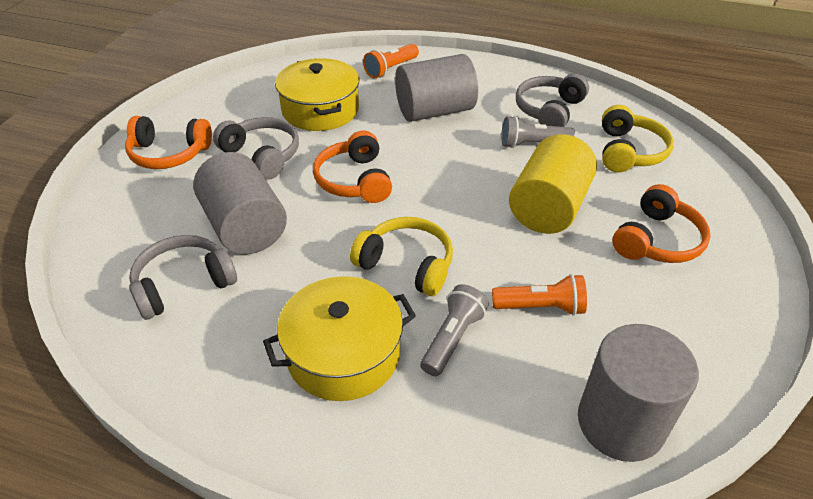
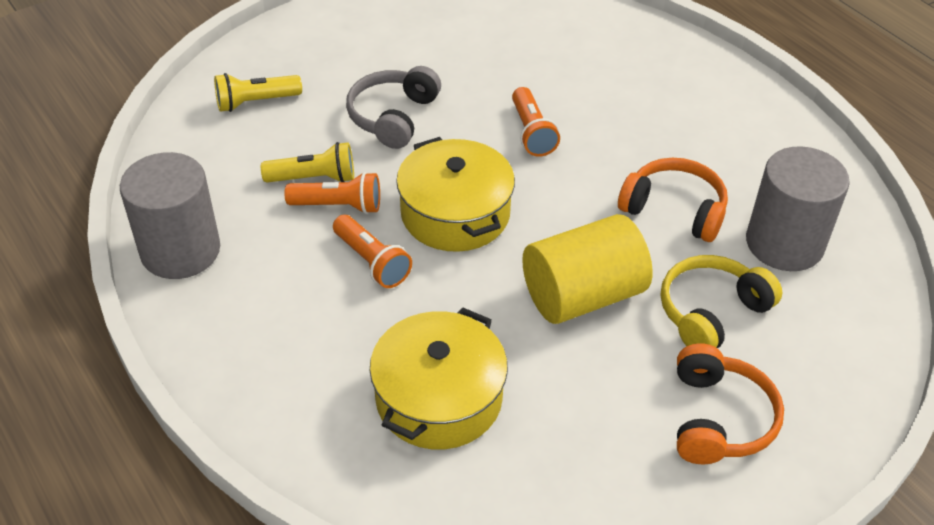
grey cylinder: [193,152,287,254] [395,54,478,122] [578,324,699,462] = 3 -> [120,152,220,279] [746,146,850,271] = 2
grey flashlight: [420,284,489,376] [501,116,575,148] = 2 -> none = 0
grey headphones: [129,235,237,320] [213,117,299,180] [516,74,589,127] = 3 -> [346,66,441,149] = 1
orange flashlight: [363,44,419,79] [492,274,587,316] = 2 -> [285,172,380,214] [333,215,412,288] [512,87,560,157] = 3
orange headphones: [125,116,212,169] [313,131,392,203] [613,184,711,263] = 3 -> [618,158,728,242] [677,343,784,464] = 2
yellow flashlight: none = 0 -> [214,73,302,112] [261,142,354,183] = 2
yellow headphones: [350,217,453,296] [602,105,674,172] = 2 -> [661,255,782,348] = 1

